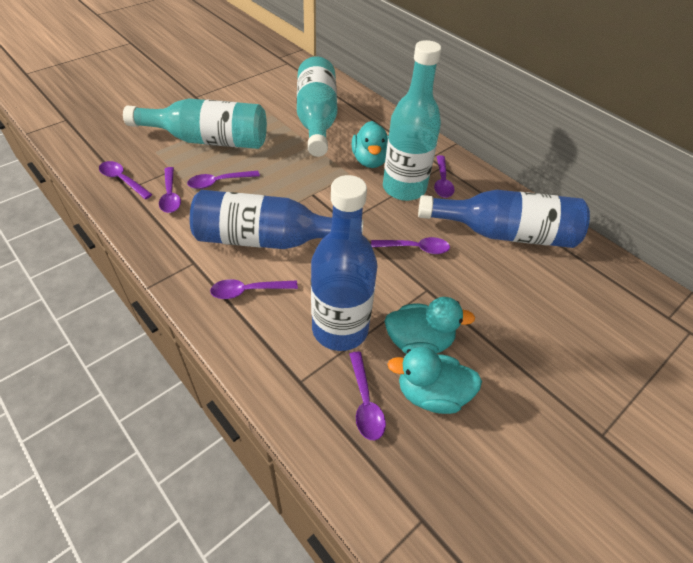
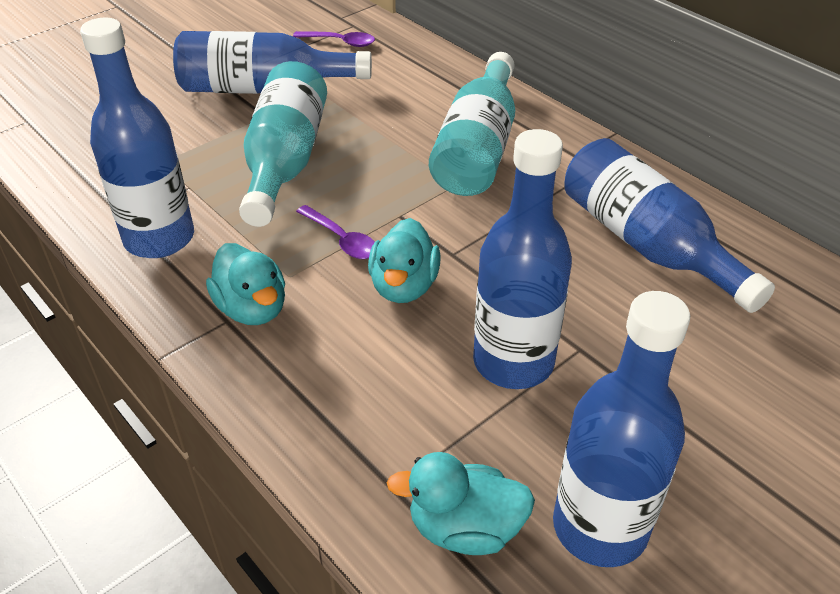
blue bottle: [190,190,364,249] [311,175,378,351] [418,190,590,248] = 3 -> [80,17,194,258] [173,31,372,94] [473,129,572,389] [553,291,690,567] [564,138,775,313] = 5
purple spoon: [99,161,153,199] [159,167,181,213] [187,170,260,189] [210,279,298,299] [349,352,386,440] [371,237,450,254] [434,155,455,198] = 7 -> [293,31,375,47] [296,205,375,259] = 2
turquoise bottle: [123,98,267,149] [297,57,337,157] [383,40,441,201] = 3 -> [239,61,327,227] [429,52,515,196] = 2

